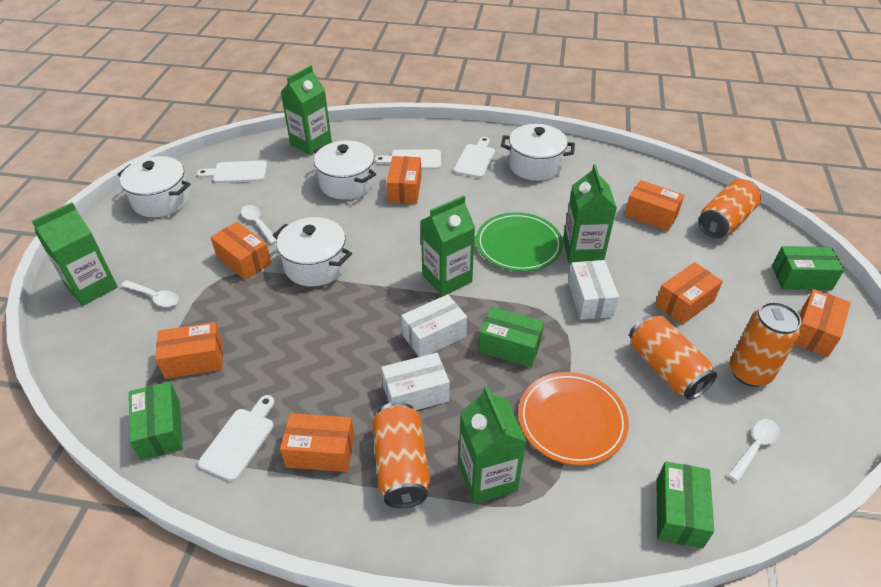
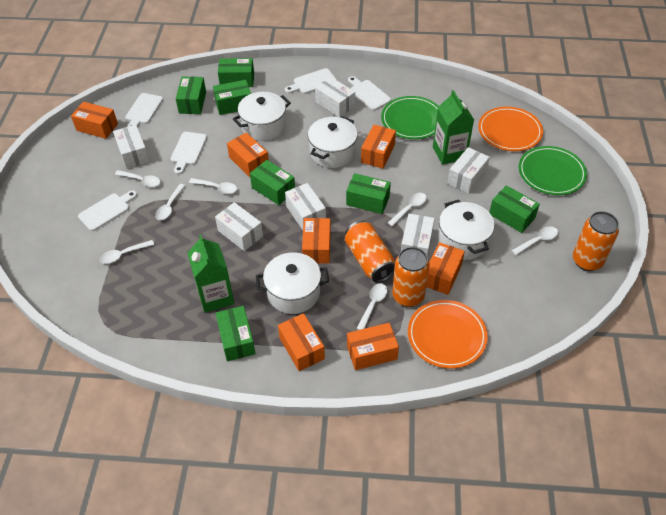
green box: [129,382,183,460] [479,307,544,367] [656,462,714,549] [772,246,844,290] = 4 -> [176,77,206,114] [213,80,251,115] [216,306,256,361] [218,58,254,87] [250,160,295,205] [346,173,391,214] [489,185,540,233] = 7
green carton: [32,202,118,306] [280,65,332,155] [420,195,475,296] [459,386,527,504] [563,164,617,263] = 5 -> [187,234,234,313] [433,90,474,165] = 2
green plate: [476,212,563,272] = 1 -> [381,96,439,139] [519,146,587,195] = 2
orange can: [372,402,430,508] [629,314,717,400] [698,179,761,238] [730,302,801,387] = 4 -> [345,221,395,283] [392,247,430,307] [573,211,619,271] = 3
orange plate: [518,372,629,466] = 1 -> [408,300,488,369] [478,107,543,151] = 2
white box: [381,353,450,410] [401,294,467,357] [568,260,619,320] = 3 -> [113,125,150,169] [215,202,263,251] [285,183,326,230] [315,77,355,117] [401,214,435,257] [448,147,490,194] = 6
white cutting board: [197,160,267,183] [198,395,275,481] [375,149,441,170] [454,137,495,178] = 4 -> [78,191,137,231] [125,93,163,127] [171,132,207,174] [285,68,337,94] [348,76,391,110] = 5
white spoon: [121,280,179,307] [241,205,277,244] [728,419,780,482] = 3 -> [99,240,154,264] [115,170,160,187] [155,184,185,220] [189,178,237,194] [356,283,387,330] [388,193,427,227] [511,226,558,255] = 7

